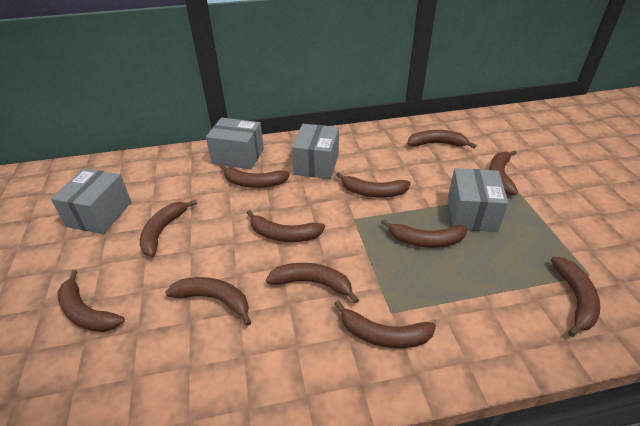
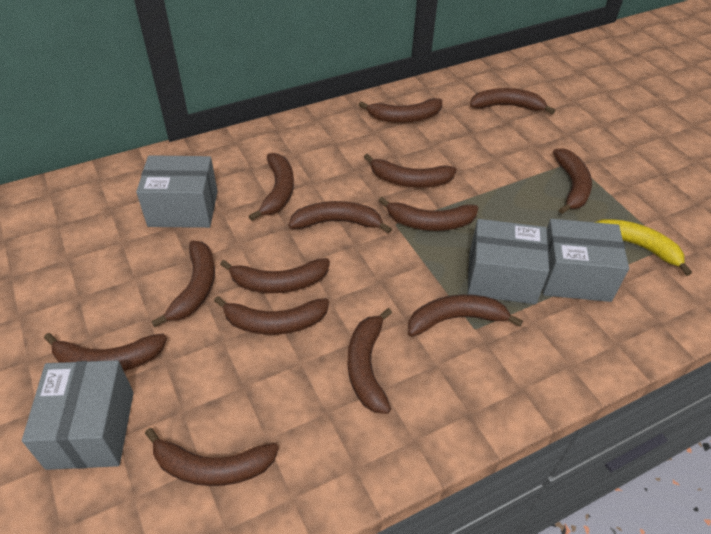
brown banana: [57,270,125,332] [140,200,197,257] [165,277,251,326] [220,164,290,188] [247,210,325,242] [266,263,359,304] [335,300,436,348] [336,172,411,198] [381,219,467,248] [407,130,476,148] [489,150,518,195] [551,257,600,337] = 12 -> [44,333,167,371] [145,428,279,486] [151,240,215,327] [214,296,329,335] [220,258,330,293] [249,153,294,221] [288,201,392,234] [348,308,392,414] [359,98,442,123] [364,154,457,188] [378,197,478,231] [408,294,523,337] [470,88,555,114] [553,148,592,214] = 14
yellow banana: none = 0 -> [596,219,692,276] = 1

